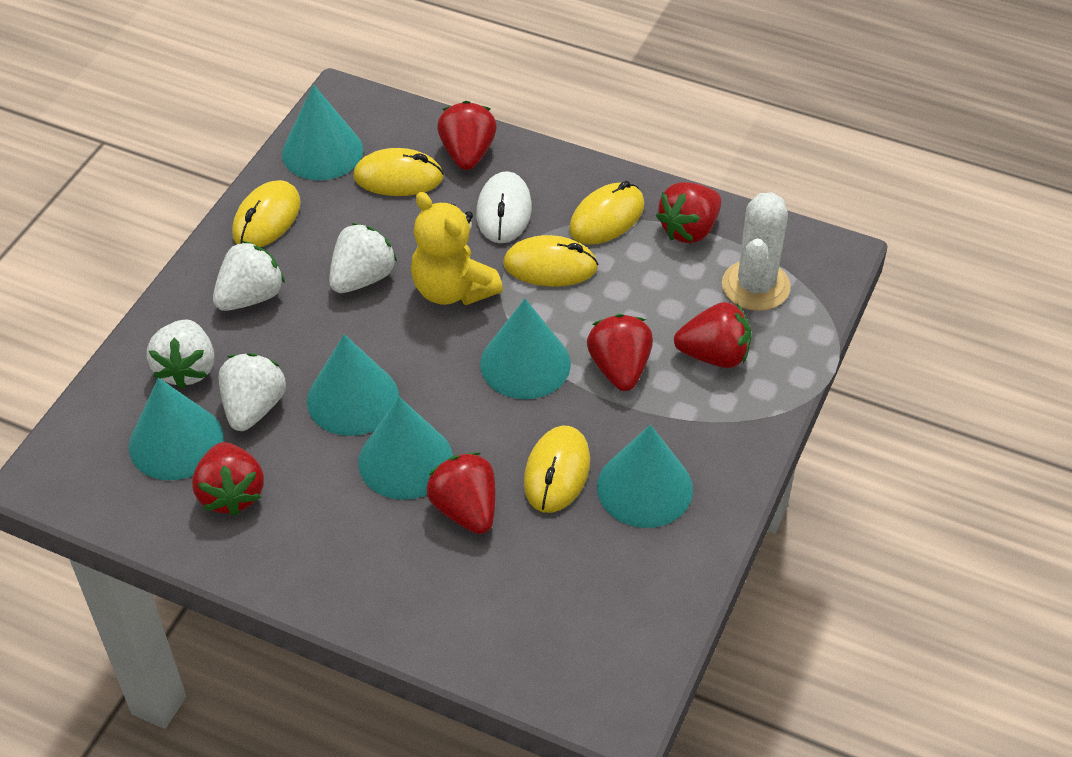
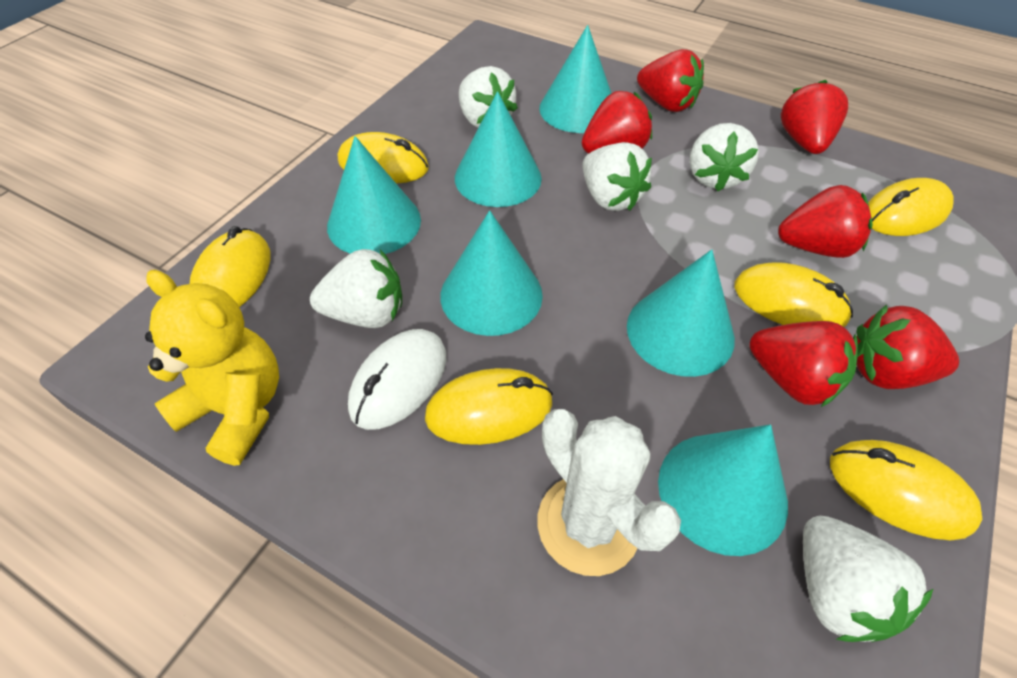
white strawberry: [147,319,214,389] [213,241,285,311] [219,353,286,431] [329,223,397,293] = 4 -> [310,249,402,328] [459,66,518,128] [582,142,652,211] [690,123,759,191] [803,516,933,642] = 5
yellow mouse: [232,180,301,247] [353,148,444,196] [503,235,598,286] [524,426,590,513] [569,181,644,244] = 5 -> [190,226,271,307] [338,132,429,184] [425,368,553,445] [734,262,853,327] [830,440,983,540] [868,178,954,236] = 6

